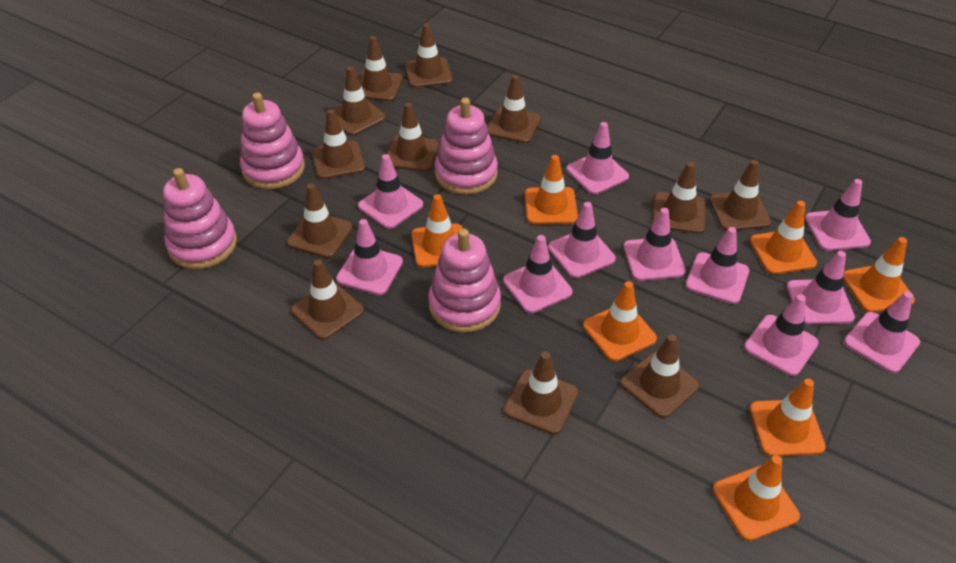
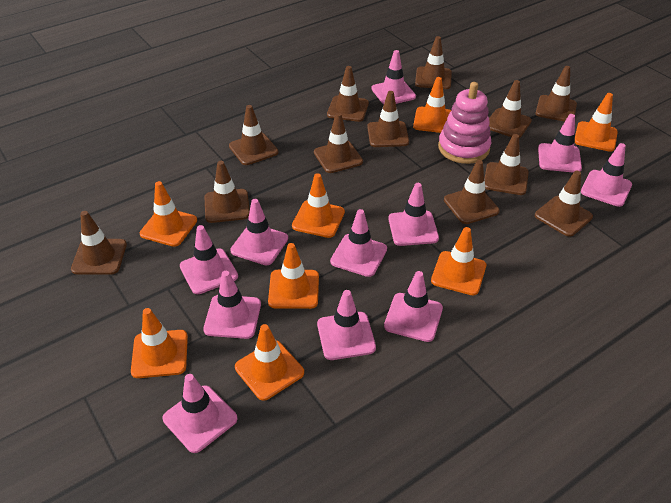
orange traffic cone: [411,194,463,267] [525,155,578,224] [583,281,657,362] [713,455,800,541] [750,201,817,274] [750,378,826,457] [844,237,915,312] = 7 -> [131,308,188,378] [140,181,197,247] [235,324,304,401] [268,243,319,309] [292,173,345,238] [413,77,452,133] [431,227,486,295] [574,93,618,152] = 8
pink stacking toy: [163,168,237,269] [240,93,305,189] [428,228,501,333] [435,98,498,195] = 4 -> [438,82,491,164] = 1

